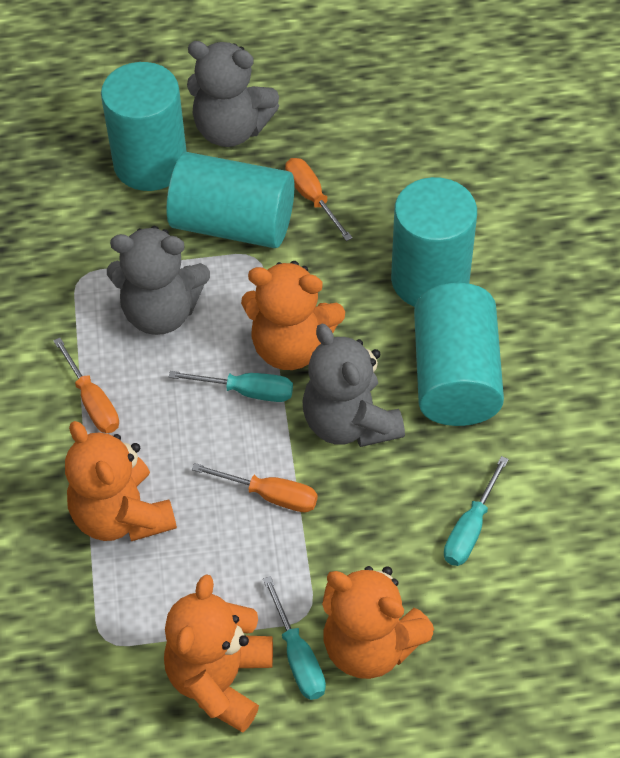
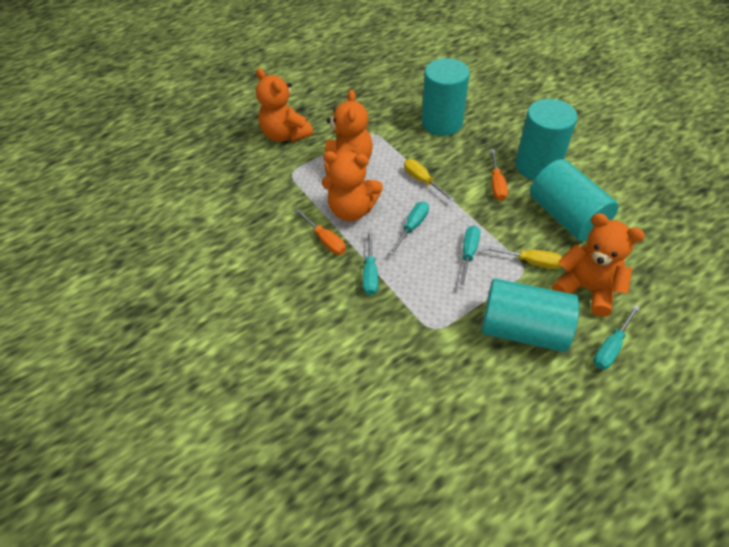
grey teddy bear: [107,226,210,335] [187,41,279,147] [303,324,405,447] = 3 -> none = 0
orange screwdriver: [53,338,119,433] [192,463,318,512] [285,158,353,241] = 3 -> [295,209,346,255] [490,149,508,201] = 2
turquoise screwdriver: [169,371,293,402] [263,576,326,700] [444,456,509,566] = 3 -> [363,231,378,295] [389,202,429,255] [459,226,480,289] [593,305,640,370] = 4
yellow screwdriver: none = 0 -> [404,159,455,201] [483,245,562,269] = 2

